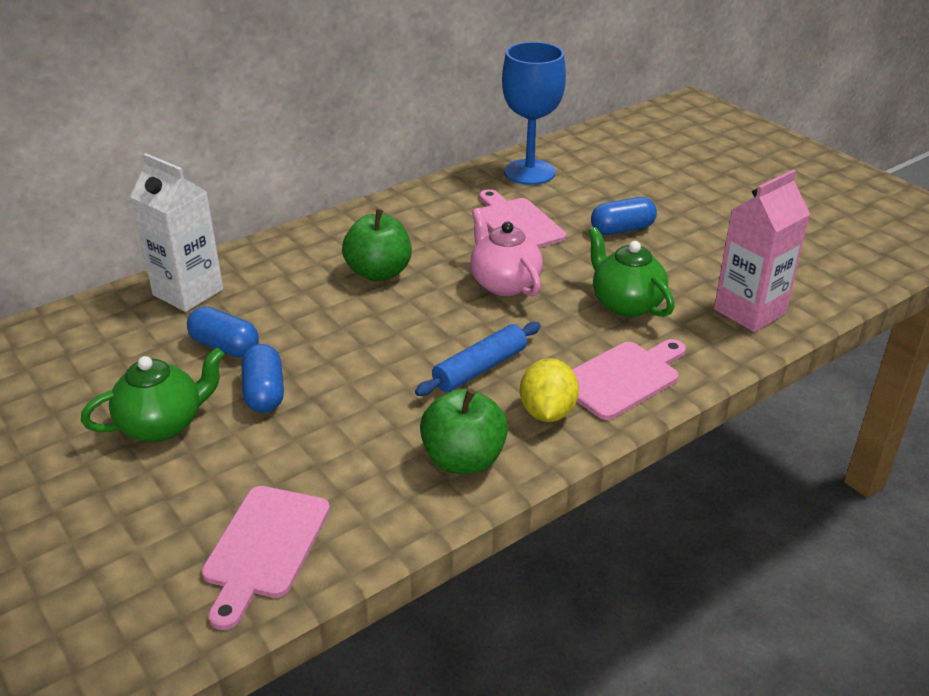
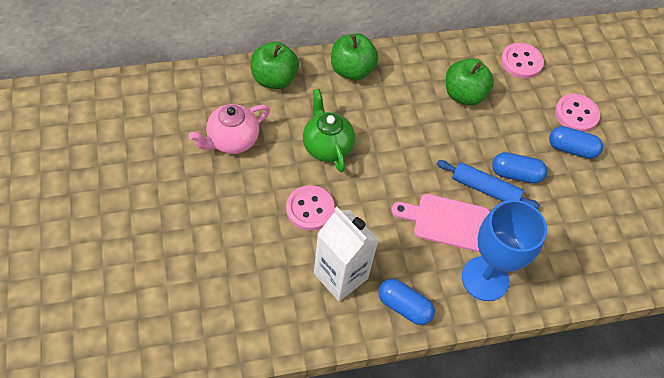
green apple: [342,209,412,282] [420,388,508,474] = 2 -> [251,42,299,89] [331,34,378,80] [446,58,494,105] = 3
green teapot: [81,348,224,442] [588,227,675,317] = 2 -> [303,89,355,172] = 1
pink button: none = 0 -> [286,185,335,231] [501,43,544,79] [555,94,600,132] = 3
pink carton: [714,170,810,332] = 1 -> none = 0
pink cutting board: [202,486,330,630] [479,189,566,248] [572,339,686,420] = 3 -> [392,194,490,252] = 1
yellow lemon: [520,358,579,422] = 1 -> none = 0

